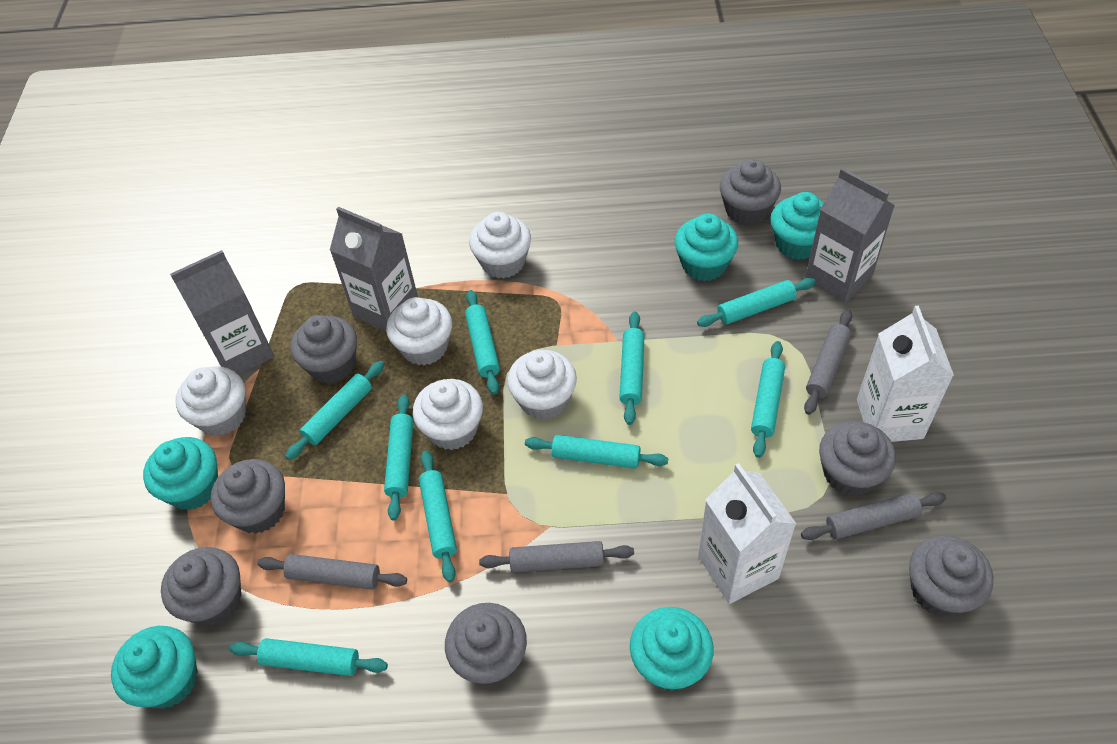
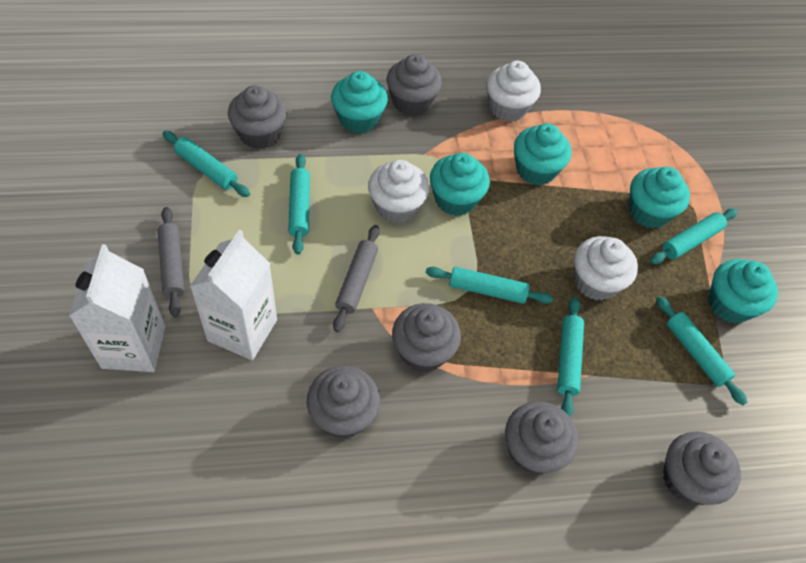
grey carton: [170,250,274,375] [330,207,418,331] [805,168,895,303] = 3 -> none = 0
grey cupcake: [161,547,241,626] [211,459,285,534] [290,315,357,383] [445,603,527,686] [720,159,781,225] [819,421,896,496] [909,536,994,617] = 7 -> [228,85,287,149] [307,366,380,438] [387,54,442,116] [392,303,461,372] [505,401,578,474] [663,431,741,505] = 6
grey rolling pin: [257,554,407,590] [479,541,634,573] [801,492,946,540] [804,310,852,415] = 4 -> [158,207,185,317] [333,225,379,332] = 2
turquoise rolling pin: [230,638,388,676] [285,361,384,460] [384,395,413,521] [419,450,457,582] [465,290,500,395] [525,435,668,469] [619,311,645,425] [697,278,816,327] [751,341,785,458] = 9 -> [163,131,250,197] [288,154,310,254] [426,267,553,304] [557,297,584,416] [650,208,738,264] [656,296,747,405] = 6
white cupcake: [175,366,246,436] [386,297,452,365] [413,379,483,450] [469,212,531,279] [507,350,577,420] = 5 -> [368,160,429,224] [486,61,541,122] [574,236,638,301] = 3

